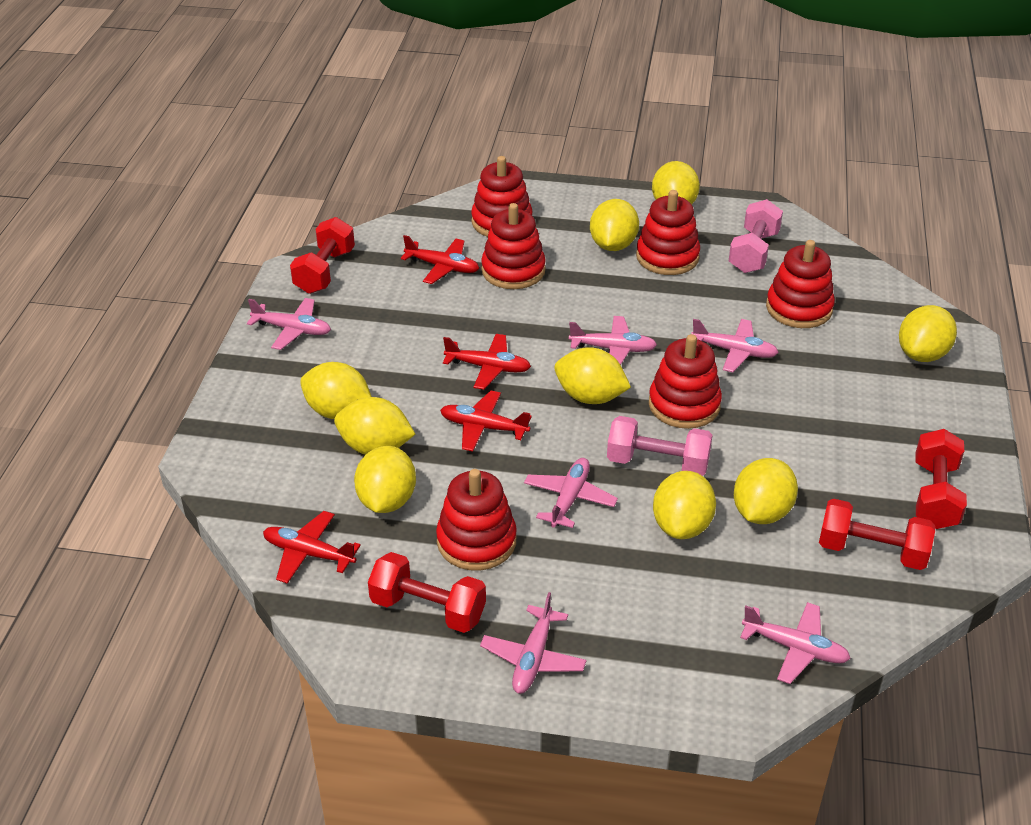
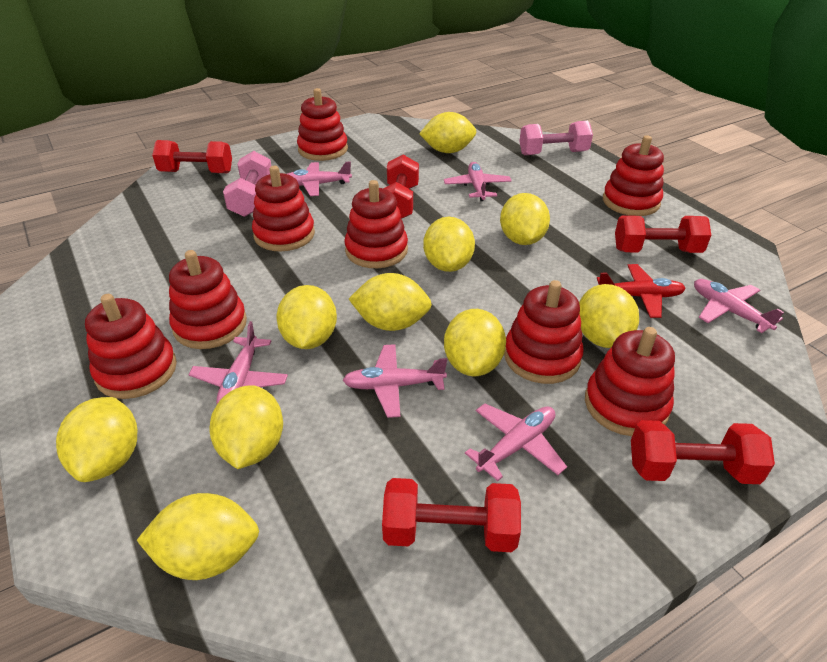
red dumbbell: [290,217,355,294] [368,552,486,633] [819,499,935,570] [916,429,967,529] = 4 -> [152,140,232,173] [382,478,521,552] [383,155,419,219] [615,215,711,253] [631,420,775,484] = 5
red plane: [263,511,361,584] [401,235,479,284] [440,390,532,452] [443,334,531,390] = 4 -> [597,264,686,318] = 1
red stacking toy: [436,469,517,571] [471,156,533,237] [481,203,546,289] [636,190,700,275] [649,334,722,429] [766,240,835,328] = 6 -> [85,294,177,399] [169,250,247,349] [252,166,315,251] [297,88,348,161] [344,180,408,268] [504,280,584,384] [585,327,675,436] [603,135,664,216] = 8
yellow lemon: [300,362,372,419] [334,397,415,455] [354,446,416,513] [554,347,631,404] [590,199,639,251] [652,161,700,204] [653,471,716,539] [734,458,798,524] [899,305,957,362] = 9 -> [56,397,137,482] [137,493,259,580] [209,385,283,469] [276,285,337,349] [349,273,432,331] [419,112,476,153] [423,217,475,272] [444,309,506,376] [500,193,550,245] [579,284,639,348] = 10

